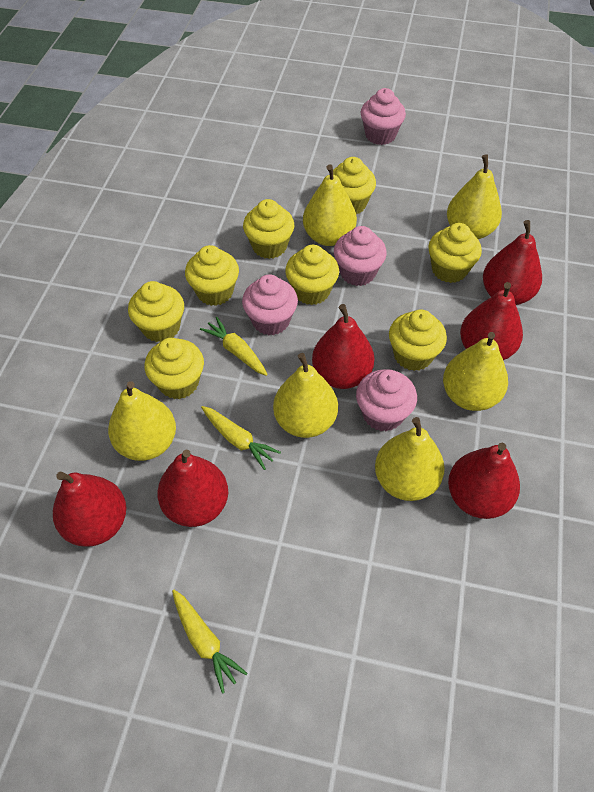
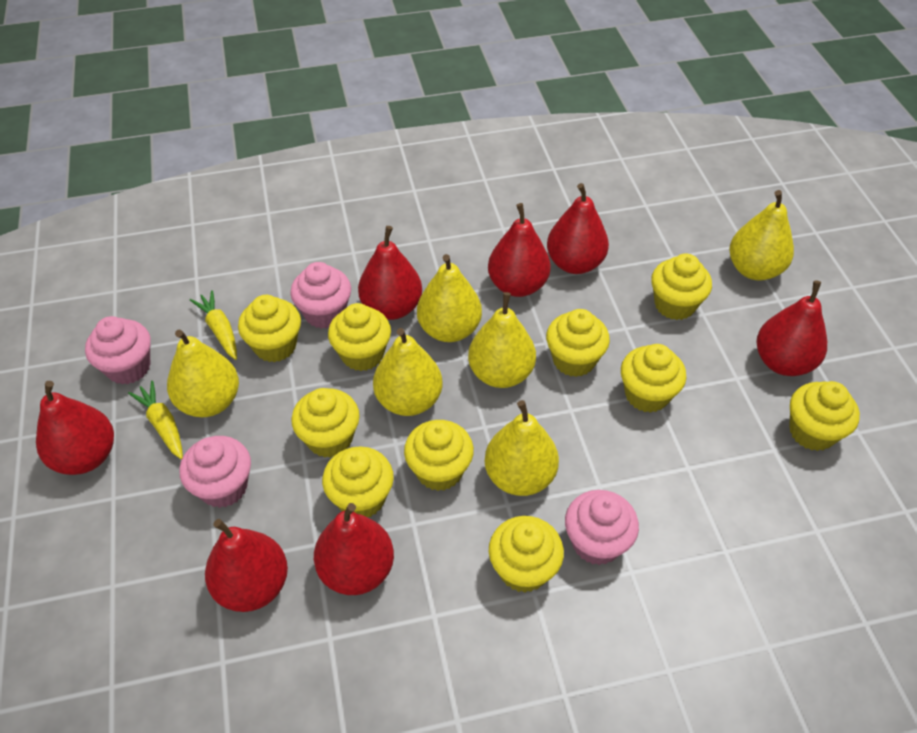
red pear: [53,472,126,547] [157,450,228,527] [312,304,374,389] [448,443,520,519] [460,282,523,360] [483,220,542,305] = 6 -> [36,381,114,475] [205,519,288,612] [314,503,394,595] [358,226,422,320] [488,203,551,297] [547,183,609,274] [757,281,827,376] = 7
yellow carrot: [172,590,248,694] [200,317,268,376] [201,406,281,470] = 3 -> [128,380,183,459] [190,290,237,360] = 2
yellow cupcake: [128,281,184,342] [145,338,204,399] [185,245,239,306] [243,199,294,259] [285,245,339,305] [329,157,376,215] [389,310,447,371] [428,223,482,283] = 8 -> [238,295,301,362] [291,388,360,458] [322,446,394,517] [328,303,391,371] [404,420,474,491] [489,516,564,593] [546,309,610,377] [621,344,686,413] [651,254,712,320] [789,381,860,451] = 10

